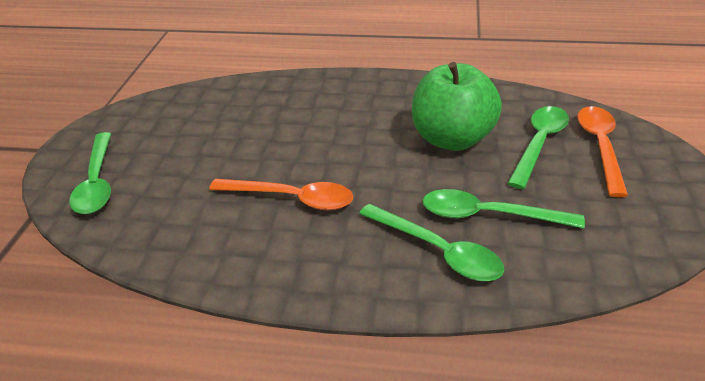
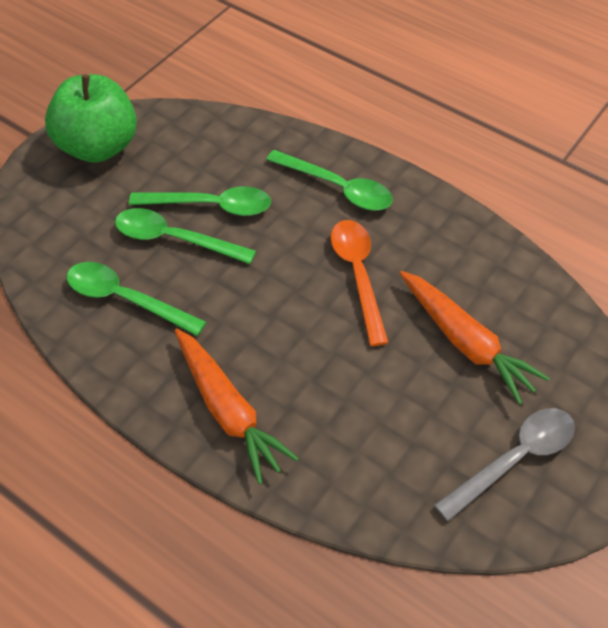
grey spoon: none = 0 -> [434,408,575,521] = 1
orange carrot: none = 0 -> [175,329,299,484] [400,271,550,405] = 2
orange spoon: [209,179,353,210] [577,106,628,197] = 2 -> [331,220,389,346] = 1

